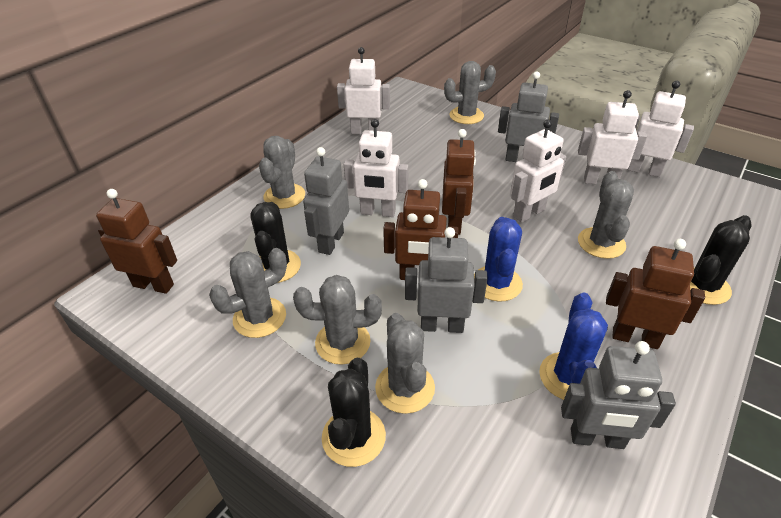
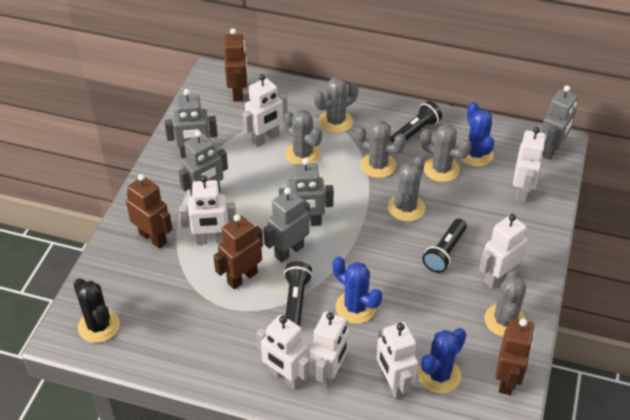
black cactus: [250,202,301,283] [322,358,386,467] [690,215,752,305] = 3 -> [73,278,120,343] = 1
black flashlight: none = 0 -> [284,261,312,326] [390,101,442,142] [422,219,467,273] = 3
blue cactus: [474,217,523,301] [539,293,608,400] = 2 -> [333,257,382,324] [418,328,466,393] [461,102,494,167] = 3
grey robot: [303,147,349,255] [405,227,488,333] [498,71,559,162] [561,341,676,449] = 4 -> [165,89,218,158] [178,131,228,196] [263,188,310,263] [279,158,334,226] [541,85,577,160] = 5
white robot: [337,47,390,134] [344,119,409,217] [510,120,566,223] [578,90,647,184] [627,81,694,177] = 5 -> [179,176,236,245] [243,74,287,147] [256,315,310,390] [310,311,349,389] [376,322,418,399] [479,214,528,288] [513,127,546,202] = 7

